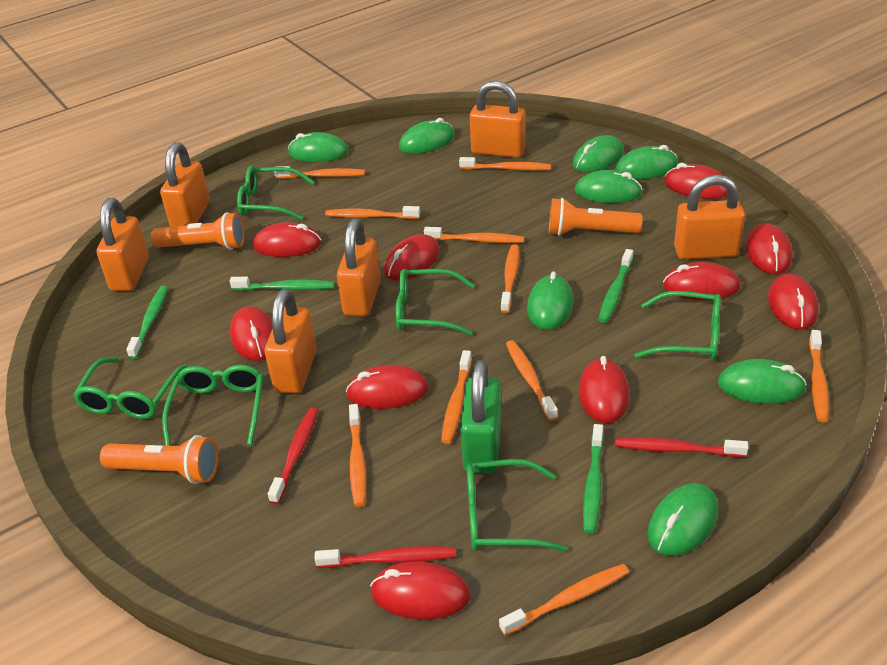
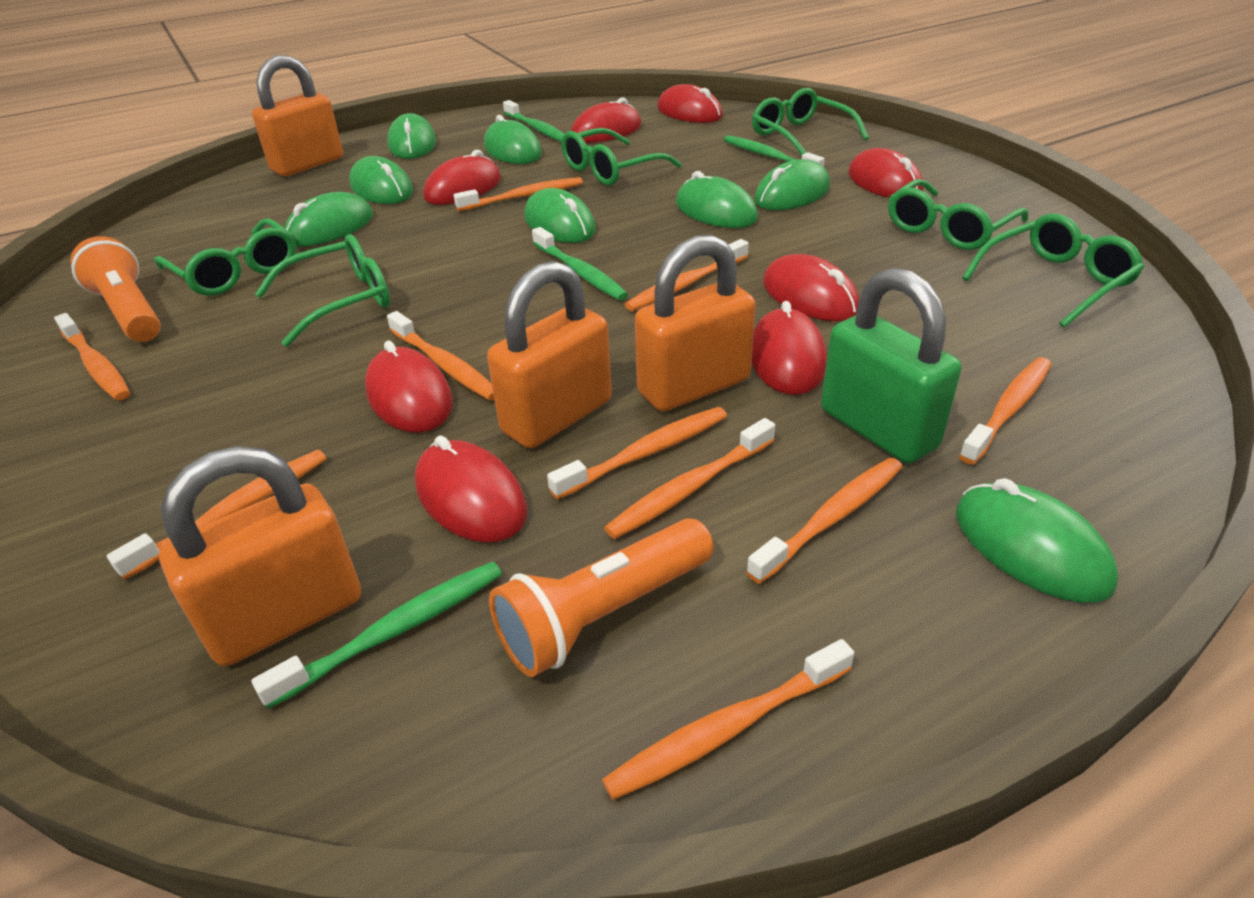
orange flashlight: [100,435,219,484] [151,212,245,250] [549,198,642,236] = 3 -> [70,236,161,342] [489,518,714,677] = 2
orange padlock: [97,198,149,291] [160,142,210,227] [265,289,317,393] [337,219,381,317] [469,81,526,158] [674,175,745,260] = 6 -> [159,446,361,666] [252,55,343,176] [487,261,612,448] [635,235,756,411] = 4
red mouse: [230,306,273,361] [253,222,321,257] [346,365,429,409] [370,562,471,620] [384,234,440,281] [579,356,630,424] [663,262,741,300] [664,163,728,199] [745,223,792,275] [768,273,818,330] = 10 -> [365,341,453,432] [415,436,527,543] [424,150,501,205] [571,98,641,143] [657,84,723,123] [751,301,827,395] [763,254,859,321] [848,148,924,198] = 8
red toothbrush: [268,408,318,504] [314,546,456,568] [615,437,749,457] = 3 -> none = 0

